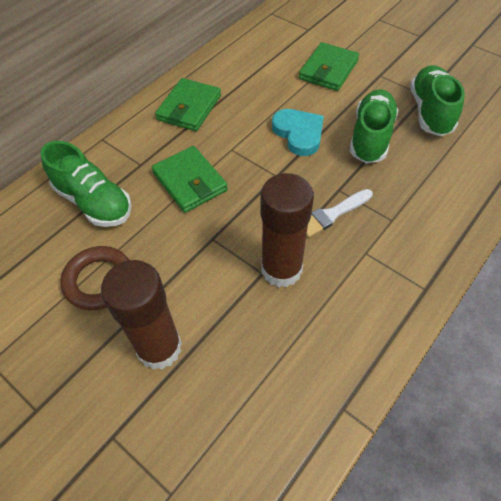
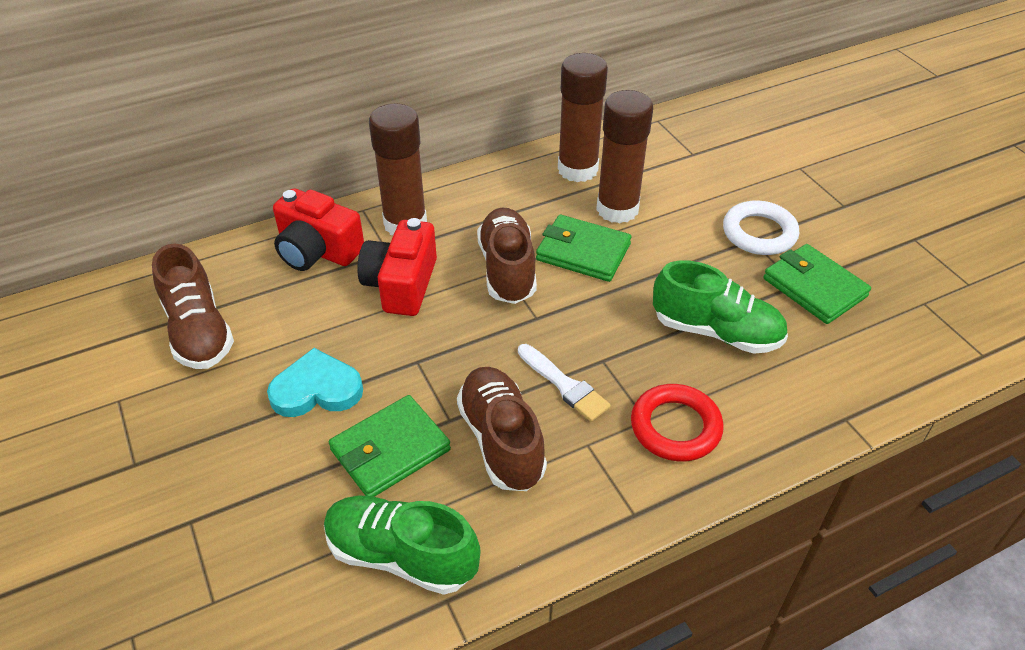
brown glue stick: [101,260,182,370] [261,173,314,288] = 2 -> [369,104,427,235] [558,53,608,182] [596,90,653,223] = 3
brown ring: [60,246,129,310] = 1 -> none = 0
brown shoe: none = 0 -> [152,243,234,369] [457,367,547,491] [477,208,537,304] = 3
green shoe: [40,141,132,227] [350,90,398,163] [410,65,465,136] = 3 -> [324,496,481,595] [653,260,788,354] = 2
red camera: none = 0 -> [273,188,364,271] [357,218,437,316] = 2
red ring: none = 0 -> [631,384,724,461] = 1
white ring: none = 0 -> [723,200,799,255] = 1

